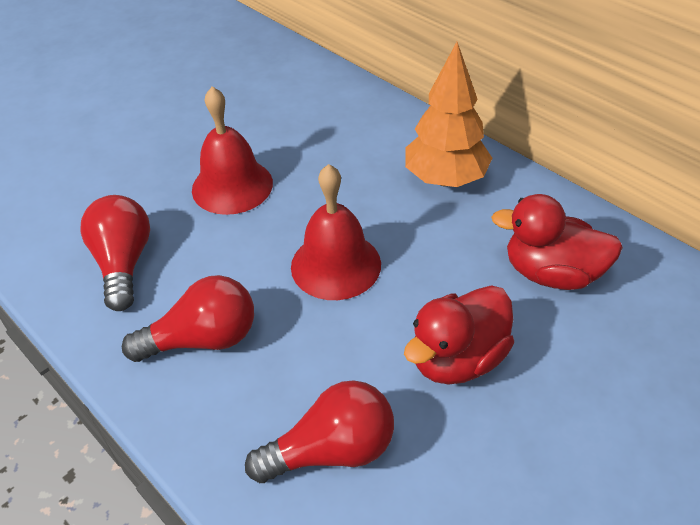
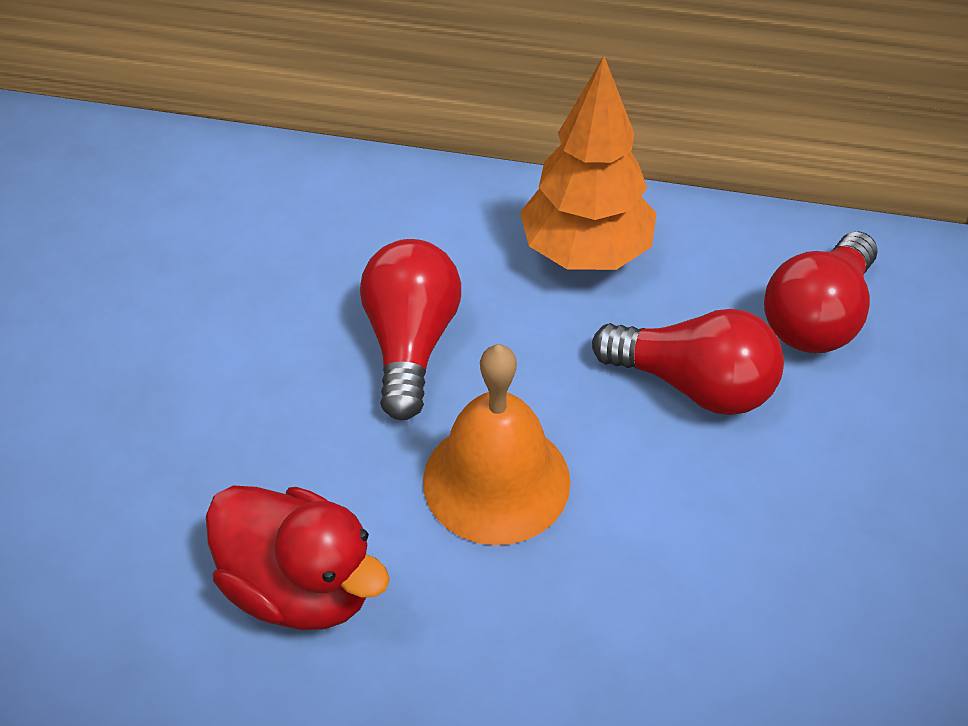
orange bell: none = 0 -> [423,344,571,545] = 1
red bell: [192,87,273,215] [291,164,381,300] = 2 -> none = 0
red duck: [404,285,514,385] [491,194,623,290] = 2 -> [206,486,390,630] = 1

